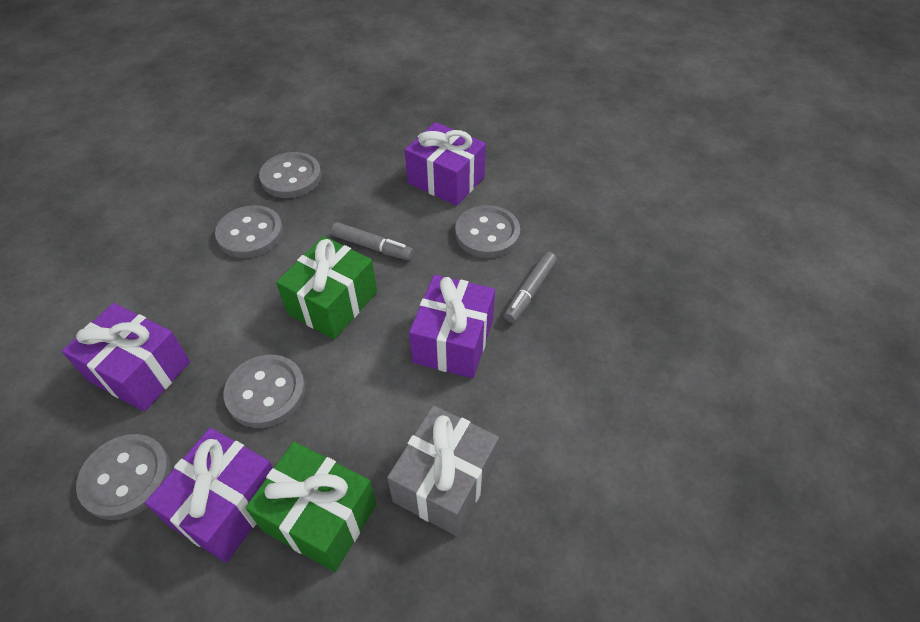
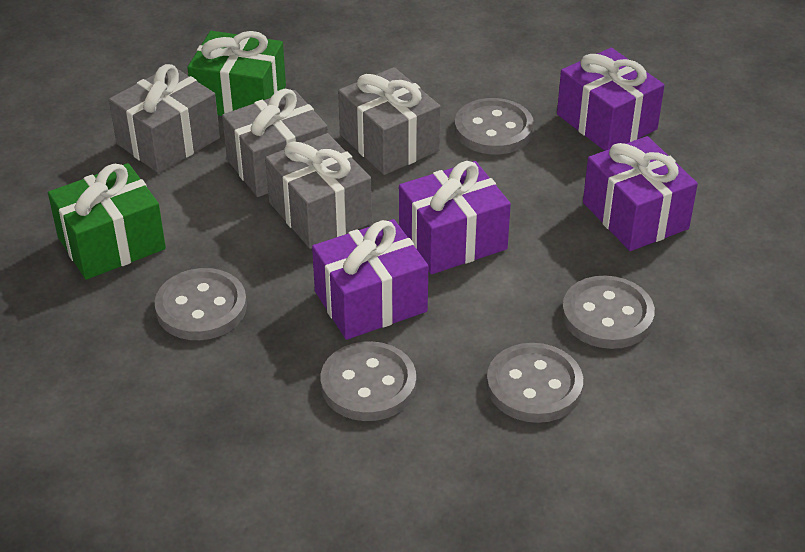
grey gift: [387,405,499,536] = 1 -> [109,64,220,173] [222,89,328,197] [265,133,372,249] [338,67,441,175] = 4
grey marker: [331,222,414,260] [504,252,557,323] = 2 -> none = 0

